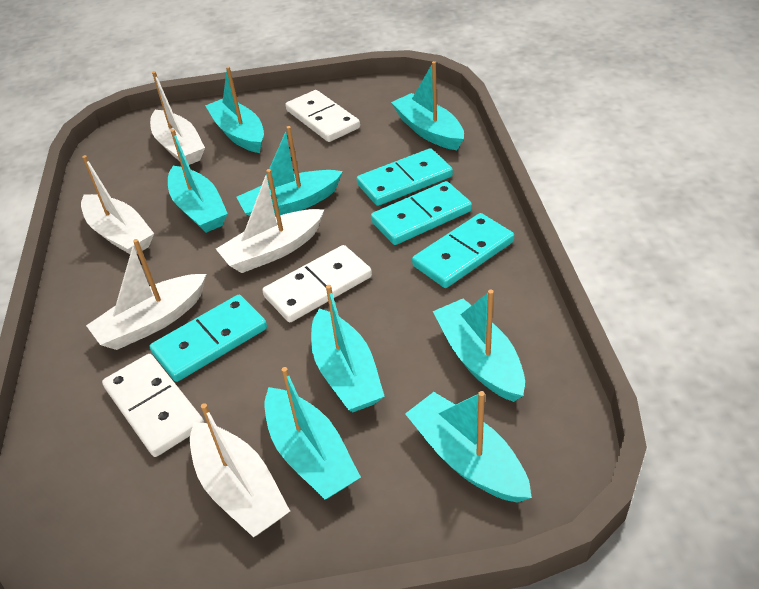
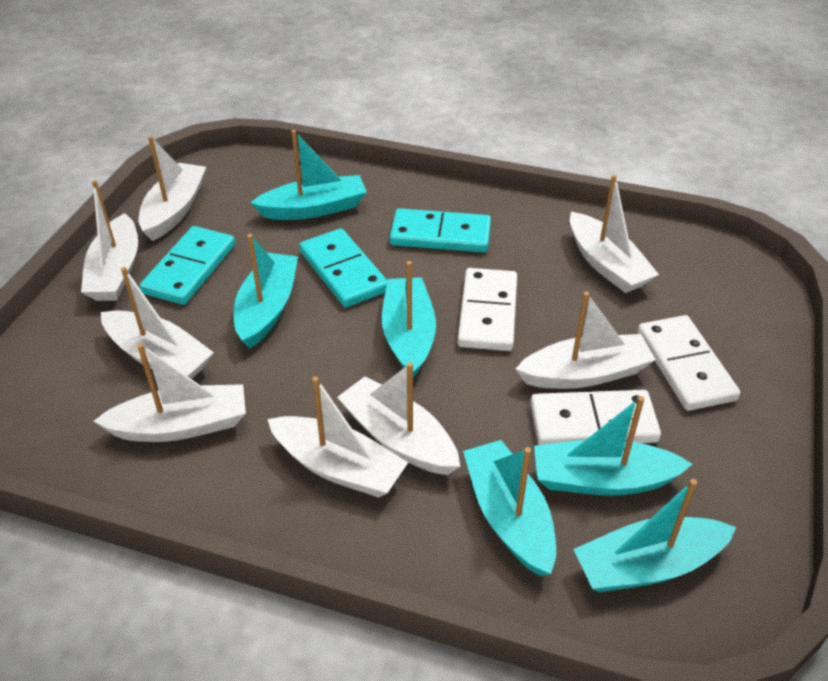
turquoise boat: [168,129,228,233] [205,66,264,153] [236,126,343,217] [265,367,361,500] [311,285,385,412] [391,61,464,150] [405,391,532,503] [433,290,525,402] = 8 -> [234,234,298,349] [250,130,367,220] [382,261,436,378] [463,440,556,576] [534,396,692,496] [573,479,736,592] = 6
turquoise domino: [150,295,267,382] [357,148,453,206] [371,181,472,245] [412,213,514,288] = 4 -> [140,226,235,305] [299,228,387,308] [390,208,491,253] = 3
white boat: [81,155,154,254] [86,239,206,350] [150,71,205,165] [190,403,290,537] [216,169,325,273] = 5 -> [81,180,138,301] [94,343,246,442] [101,267,214,379] [139,136,206,241] [267,376,408,498] [337,362,460,475] [516,292,656,389] [570,175,659,293] = 8

